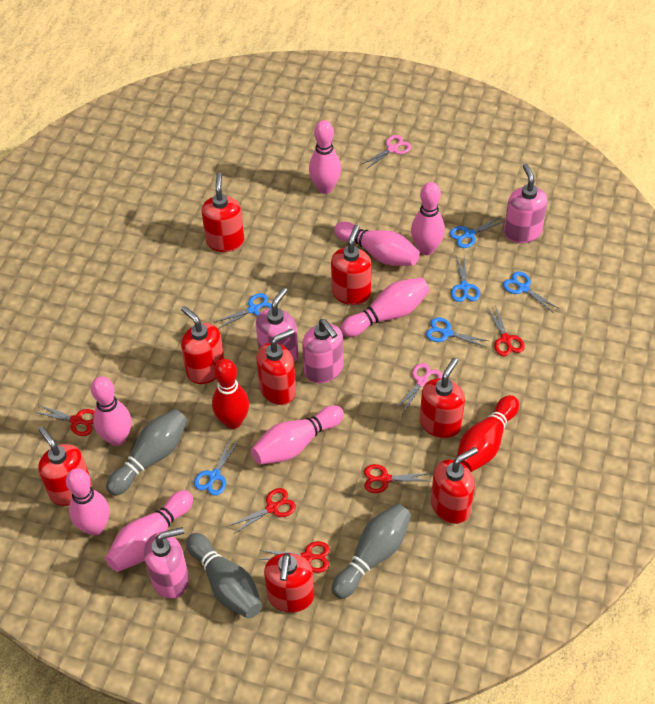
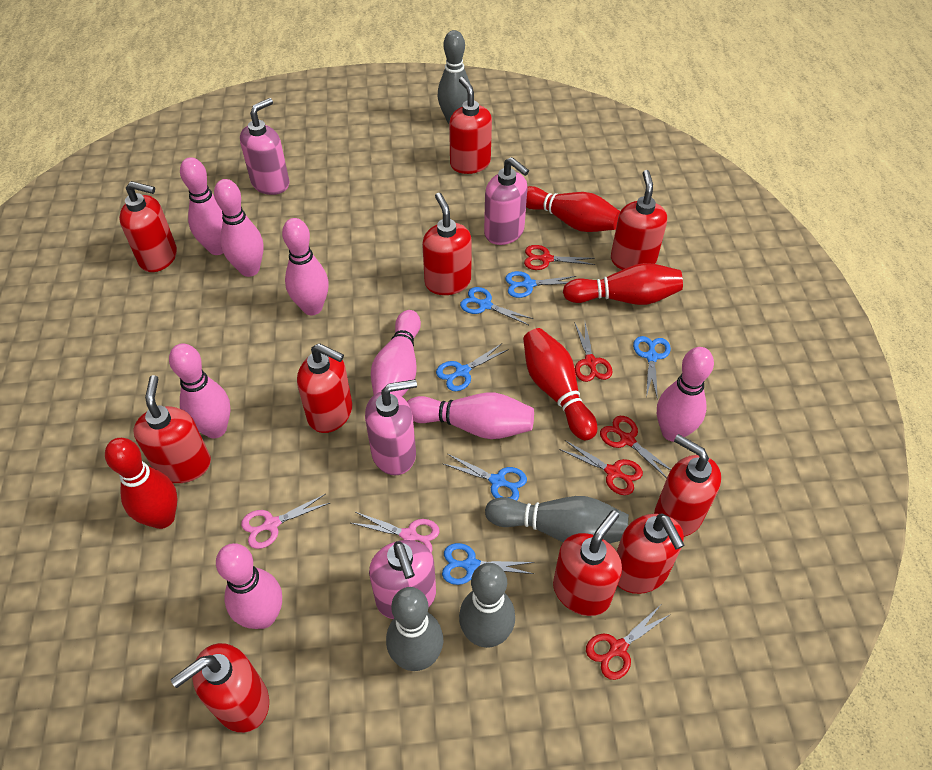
grey bowling pin: [106,409,188,496] [186,533,262,619] [331,504,411,599] = 3 -> [386,587,443,671] [438,30,470,124] [459,563,515,648] [485,496,629,544] = 4
red bowling pin: [212,359,249,429] [457,395,519,472] = 2 -> [105,438,177,529] [523,328,597,441] [526,186,620,232] [563,263,683,305] = 4
red soap dispenser: [38,427,91,506] [181,306,224,384] [201,173,244,252] [256,329,296,405] [264,553,314,613] [331,225,372,305] [420,358,465,438] [431,447,478,524] = 8 -> [119,181,177,272] [134,375,211,483] [171,643,269,733] [297,343,352,433] [422,193,472,295] [449,77,492,174] [553,510,622,616] [611,170,667,270] [617,514,684,594] [654,434,721,537] = 10

